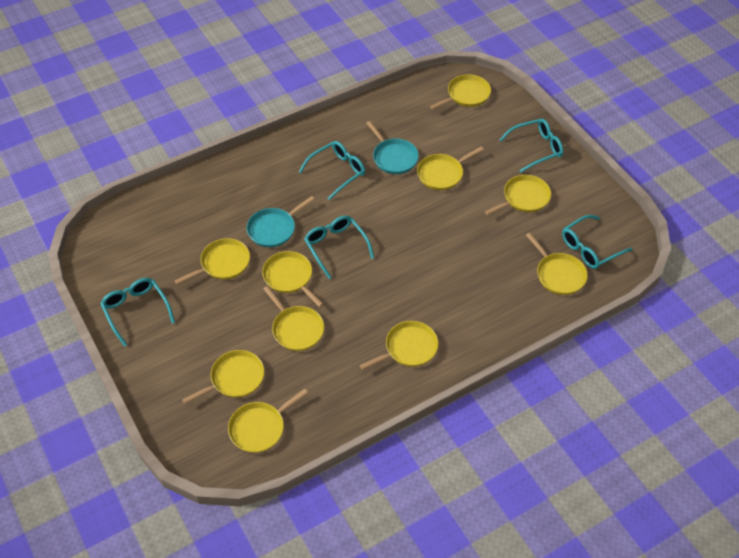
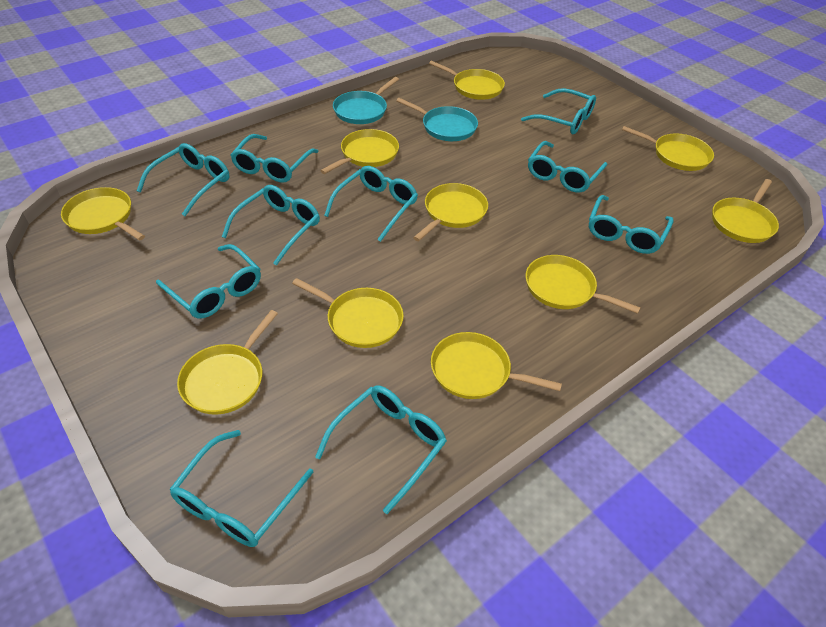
turquoise glasses: [100,278,175,347] [299,141,365,200] [304,215,374,279] [499,119,563,172] [562,215,632,269] = 5 -> [137,143,229,216] [156,244,261,319] [170,430,314,547] [222,185,320,266] [231,134,319,183] [315,386,447,514] [324,166,418,242] [521,88,596,134] [528,141,607,192] [589,195,673,254] = 10

